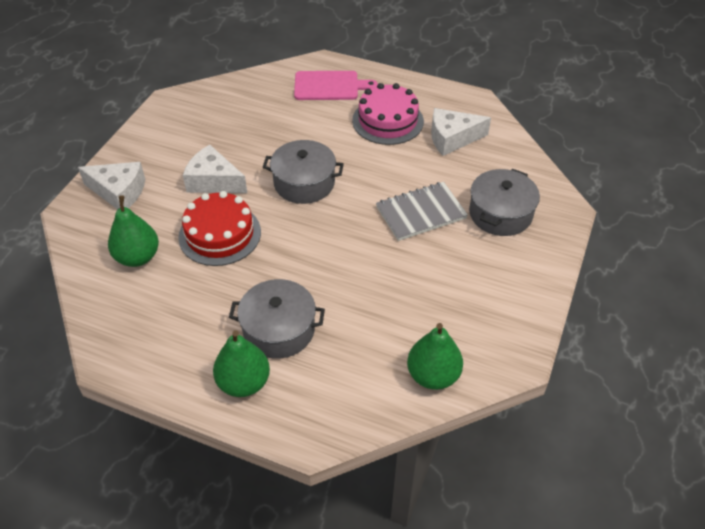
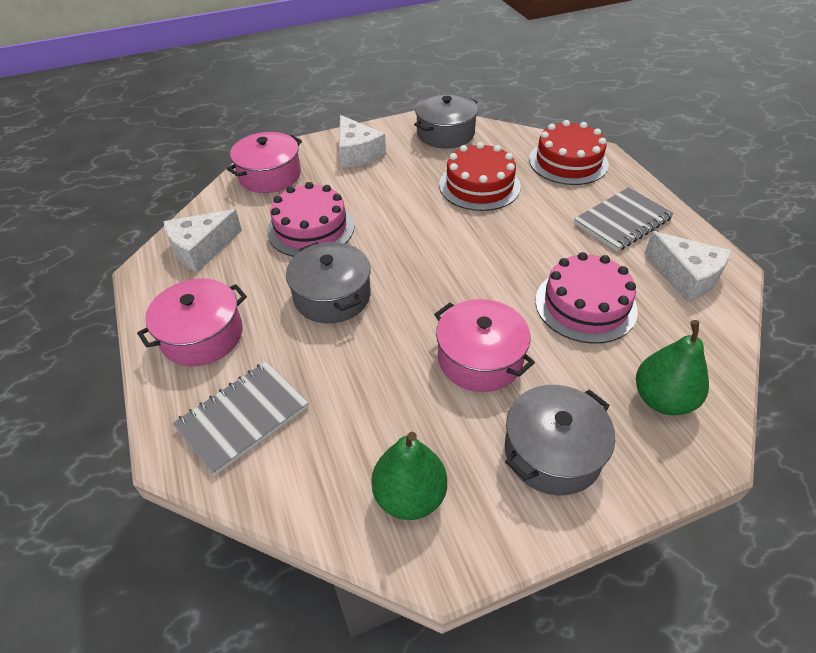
green pear: [108,195,159,267] [213,330,270,397] [407,323,463,390] = 3 -> [371,432,447,520] [636,320,709,415] = 2
grey notebook: [376,182,468,241] = 1 -> [172,361,308,475] [574,187,674,252] = 2
pink cake: [352,83,424,145] = 1 -> [267,182,354,257] [535,252,638,344] = 2
pink cutting board: [294,71,378,100] = 1 -> none = 0
pink pot: none = 0 -> [137,279,247,366] [227,132,302,193] [434,299,535,392] = 3
red cake: [178,191,261,266] = 1 -> [439,142,521,211] [529,120,609,185] = 2

